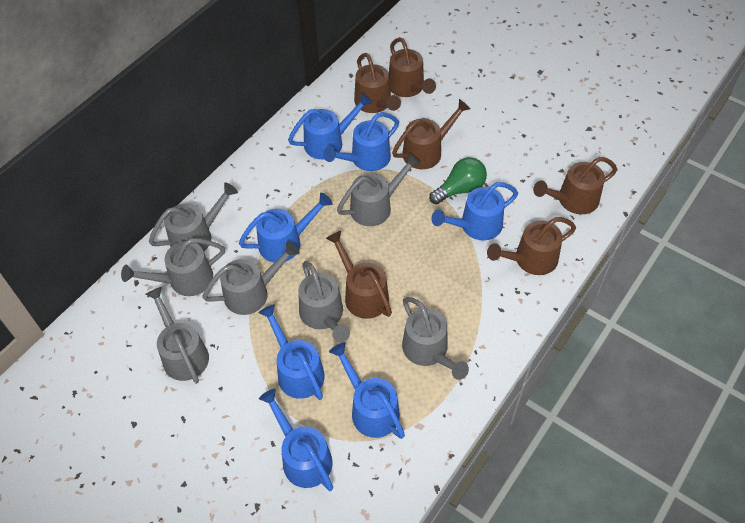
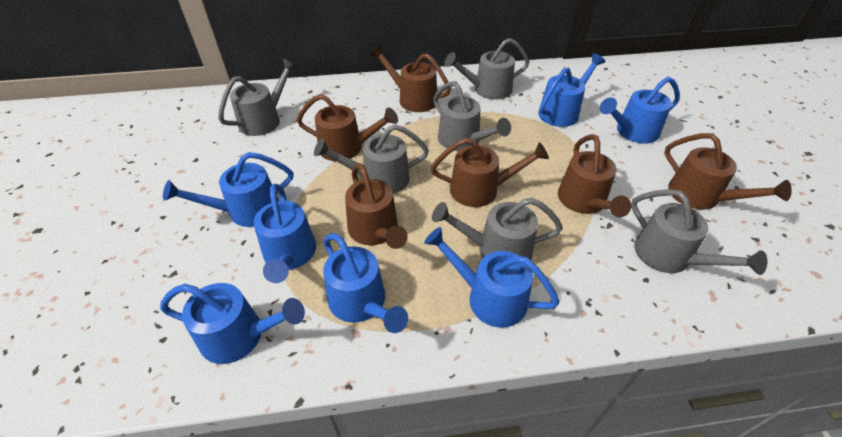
green light bulb: [429,157,487,204] = 1 -> none = 0
grey watering can: [121,238,225,296] [146,287,209,383] [149,182,238,251] [202,241,300,315] [298,261,350,342] [337,153,421,226] [402,297,469,380] = 7 -> [218,59,297,136] [314,124,429,194] [432,198,563,260] [433,81,511,151] [444,38,530,100] [631,189,767,275] = 6

